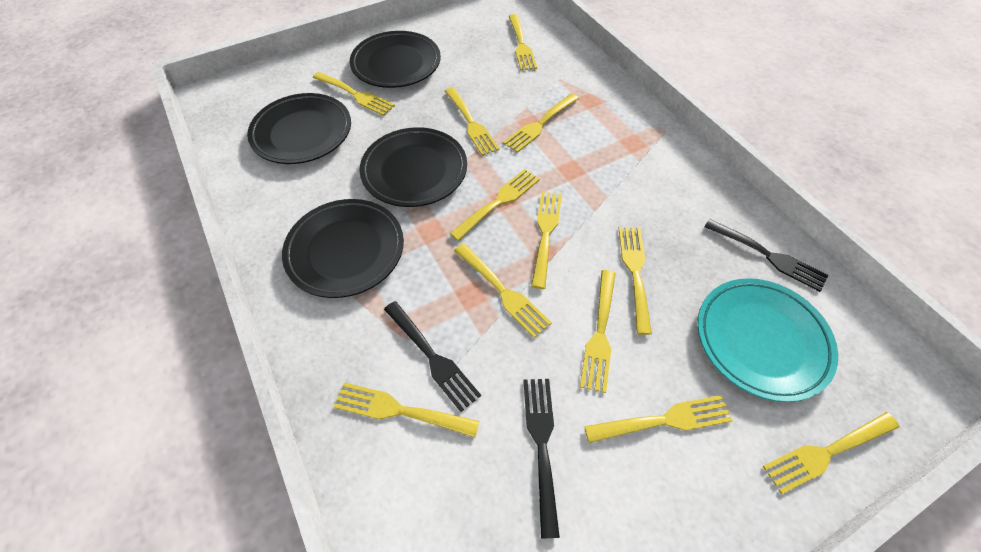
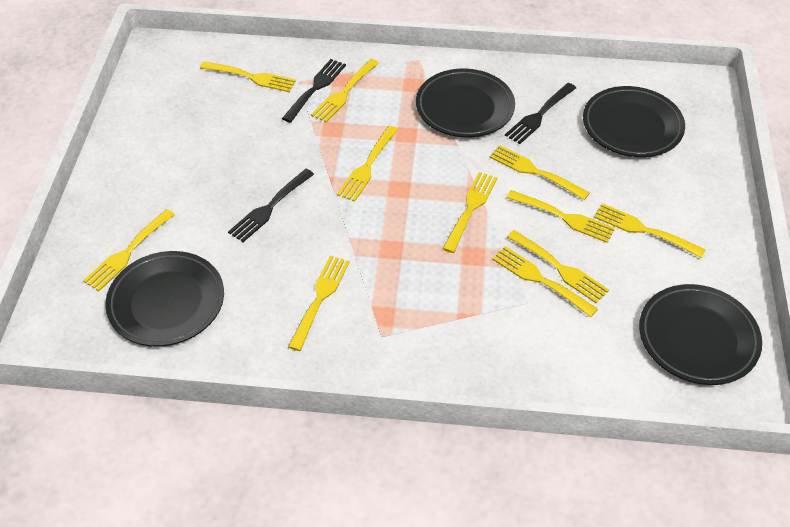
turquoise plate: [698,278,838,402] = 1 -> none = 0
yellow fork: [313,72,395,116] [334,382,480,437] [445,87,499,156] [449,169,540,241] [454,244,552,338] [503,93,579,153] [509,14,537,70] [531,192,562,289] [580,270,616,393] [584,395,733,443] [618,227,652,335] [763,412,899,494] = 12 -> [83,209,175,291] [200,61,296,92] [288,256,350,351] [311,59,379,122] [337,126,398,202] [442,172,497,253] [490,145,590,200] [492,246,598,317] [506,190,615,243] [507,230,609,303] [594,203,706,258] = 11

